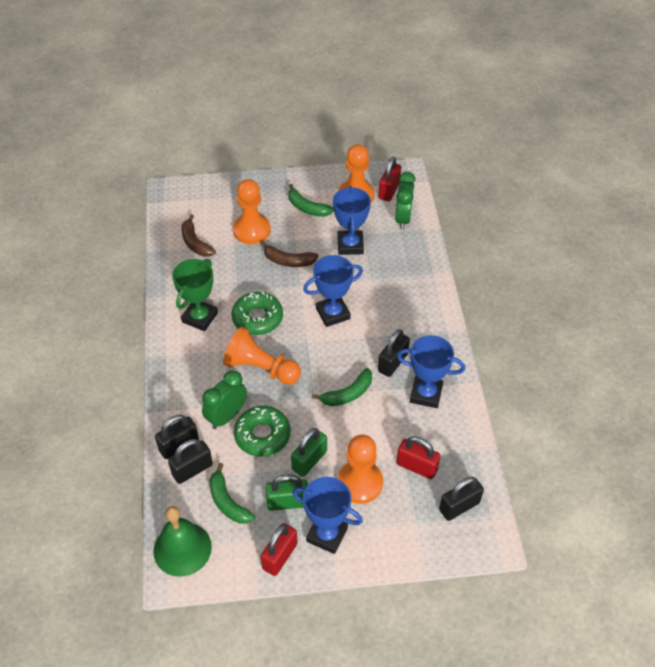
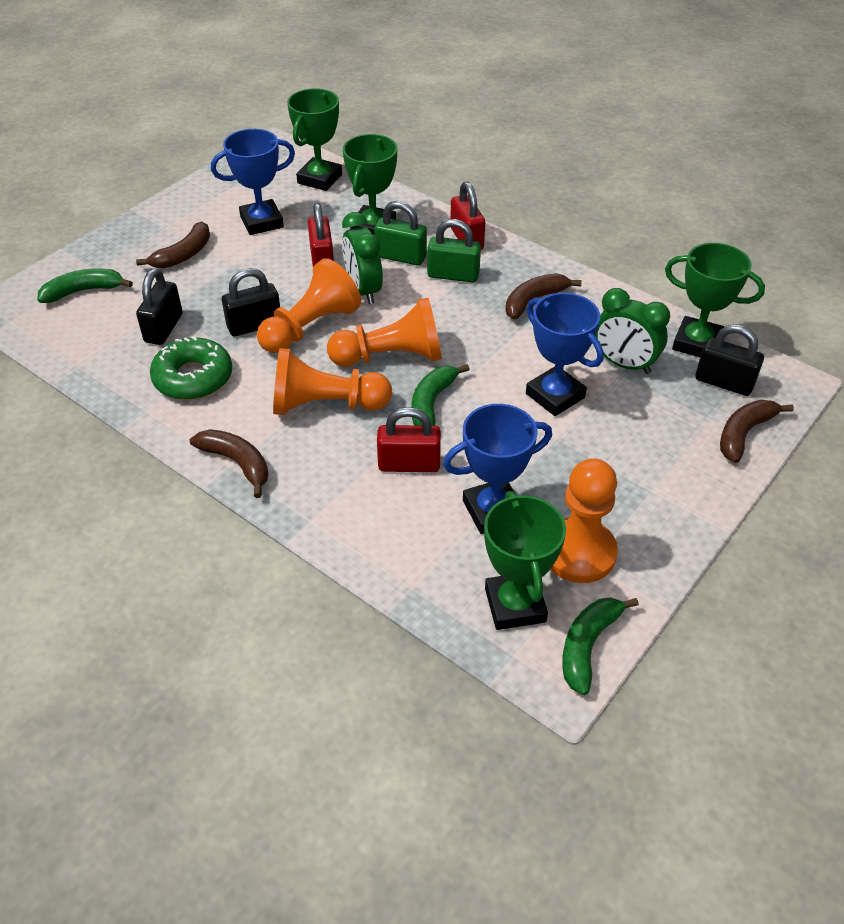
black padlock: [155,415,199,459] [168,439,213,484] [378,329,410,377] [439,477,484,521] = 4 -> [136,268,183,345] [222,268,280,336] [695,324,764,396] = 3
blue trophy: [292,477,363,554] [303,255,363,327] [333,186,371,255] [397,335,465,408] = 4 -> [211,129,295,235] [443,404,552,534] [526,293,604,416] = 3
brown banana: [181,214,216,257] [261,241,318,267] = 2 -> [136,222,210,269] [190,429,268,498] [505,273,582,320] [720,400,794,463] = 4
green bell: [153,506,212,577] = 1 -> none = 0
green donut: [231,292,283,335] [234,406,290,457] = 2 -> [150,336,232,400] = 1
green trophy: [172,259,218,331] = 1 -> [287,88,342,191] [343,134,397,235] [484,491,566,630] [665,243,765,357] = 4

